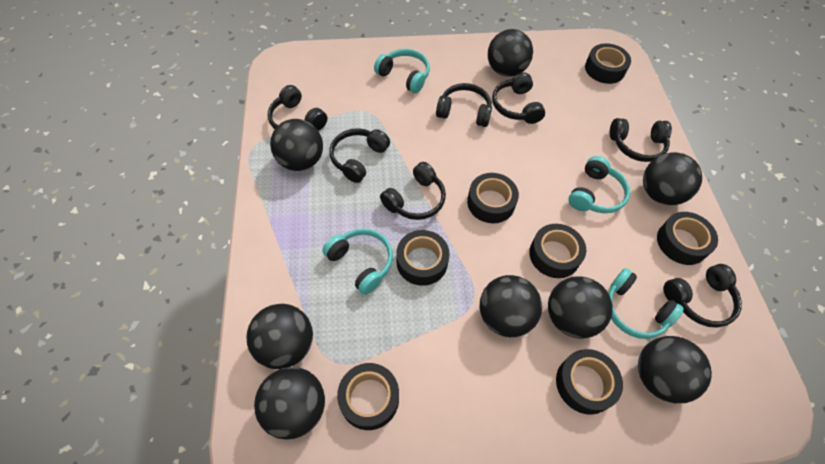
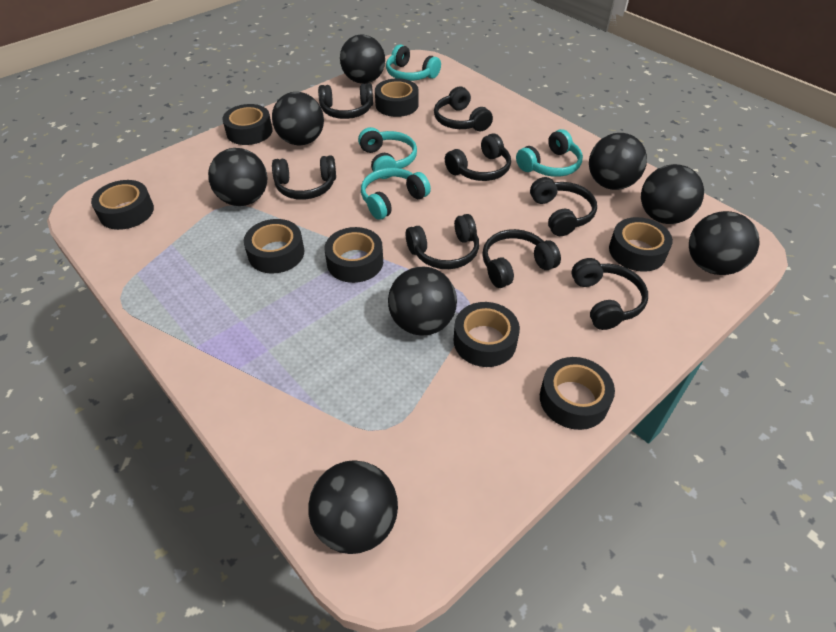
black headphones: [268,85,328,131] [329,128,390,183] [380,162,446,220] [436,83,492,127] [492,73,545,124] [610,118,672,162] [663,264,742,328] = 7 -> [272,156,336,200] [318,83,373,119] [406,214,479,269] [434,86,493,132] [445,133,511,181] [482,229,561,288] [530,177,597,236] [571,258,648,330] = 8
black tape: [337,363,399,430] [396,230,450,286] [467,173,519,223] [529,224,586,278] [556,349,623,415] [585,44,631,84] [657,212,718,265] = 7 -> [91,180,154,230] [222,104,273,145] [244,219,304,274] [325,227,383,283] [375,78,419,117] [454,302,520,367] [540,357,615,430] [609,217,673,272] = 8

